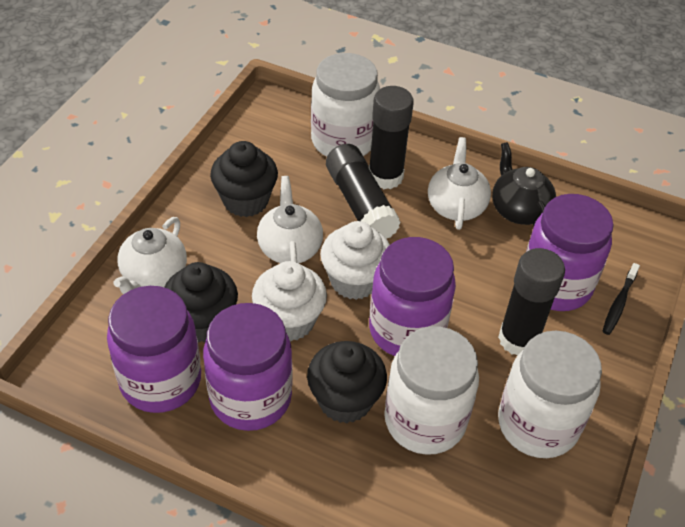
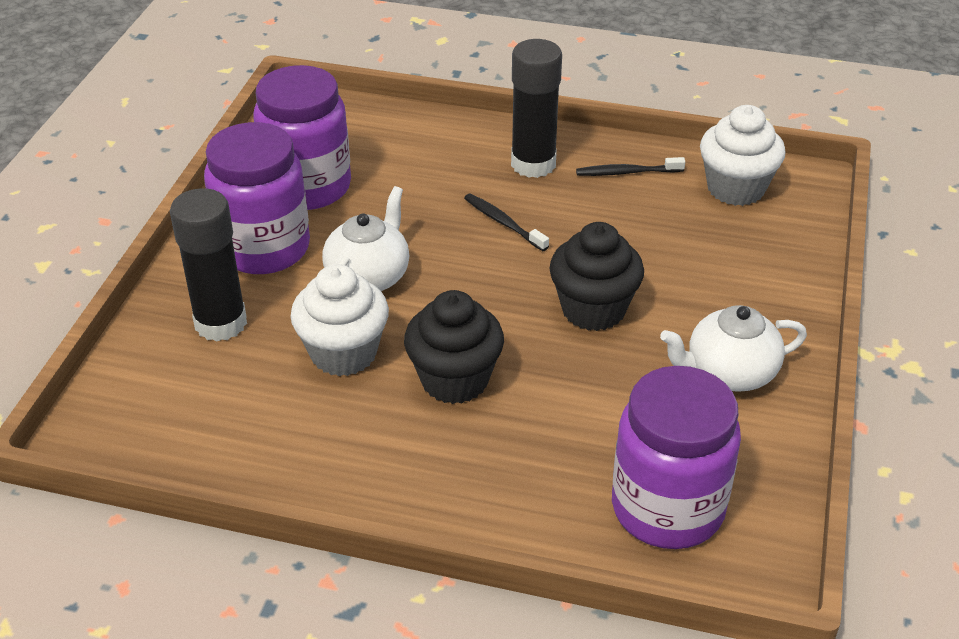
black cupcake: [164,262,238,343] [210,141,278,217] [307,341,387,423] = 3 -> [404,290,504,404] [550,222,644,331] = 2
black glue stick: [326,144,401,239] [369,86,414,189] [498,248,565,356] = 3 -> [170,188,247,341] [511,39,562,178] = 2
black teapot: [492,142,556,225] = 1 -> none = 0
black toothbrush: [603,263,640,335] = 1 -> [464,194,549,251] [576,157,685,176] = 2
purple jar: [107,286,201,413] [203,303,292,431] [369,237,456,356] [526,194,614,311] = 4 -> [204,122,310,274] [253,65,351,210] [612,366,741,549] = 3
white jar: [311,53,380,156] [384,326,479,455] [498,331,602,458] = 3 -> none = 0
white teapot: [114,217,187,294] [257,176,323,263] [428,137,491,230] = 3 -> [322,186,409,291] [660,305,807,392] = 2

